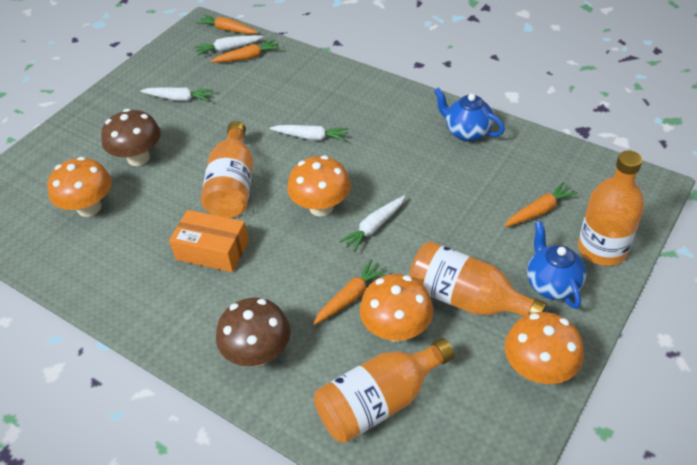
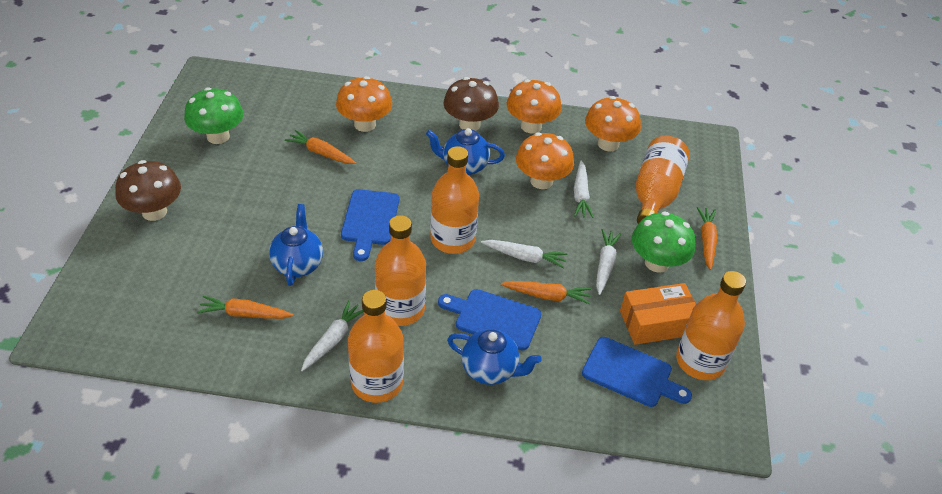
blue cutting board: none = 0 -> [341,189,399,261] [438,289,542,351] [582,337,692,407] = 3
blue teapot: [434,88,505,142] [527,221,586,309] = 2 -> [269,204,323,286] [426,128,505,175] [447,329,542,385] = 3
green mushroom: none = 0 -> [184,87,243,144] [632,212,695,273] = 2
orange bottle: [201,121,253,218] [314,338,454,443] [409,241,547,316] [578,151,644,266] = 4 -> [348,290,404,403] [375,215,426,326] [430,146,479,254] [636,136,690,224] [676,271,746,380] = 5

